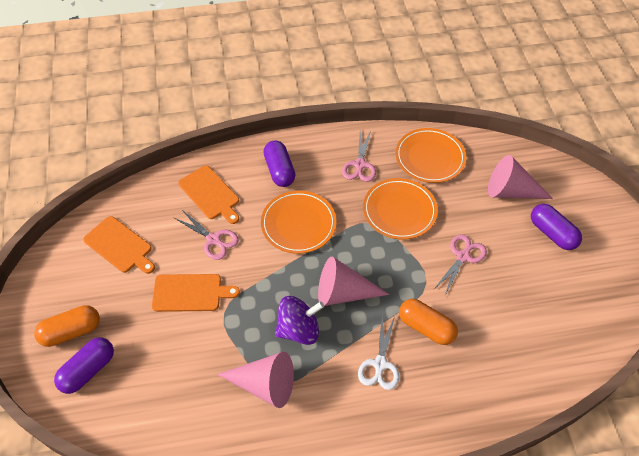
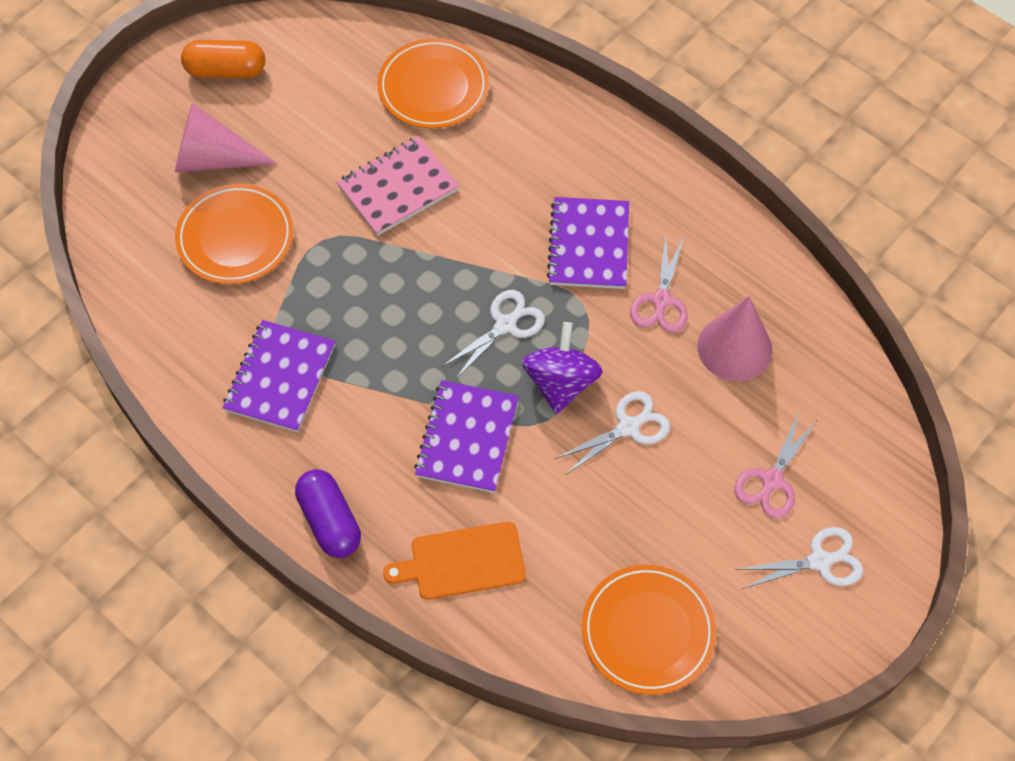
orange capsule: [34,305,100,347] [399,299,458,345] = 2 -> [181,40,265,78] = 1
orange cutting board: [83,216,155,274] [152,274,240,312] [178,165,239,224] = 3 -> [383,522,526,600] = 1
pink cone: [217,352,294,408] [318,257,389,306] [488,155,553,199] = 3 -> [175,103,277,172] [697,296,772,381] = 2
pink notebook: none = 0 -> [337,136,459,236] = 1
pink scissors: [173,210,239,260] [342,131,376,182] [434,234,487,297] = 3 -> [630,235,688,333] [734,411,818,519] = 2
purple capsule: [54,338,114,394] [263,141,295,187] [531,204,582,250] = 3 -> [295,469,361,558] = 1
purple notebook: none = 0 -> [222,320,335,432] [414,380,519,493] [547,197,629,289] = 3
white scissors: [358,316,399,390] = 1 -> [441,290,545,380] [555,391,670,474] [735,527,863,589] = 3

